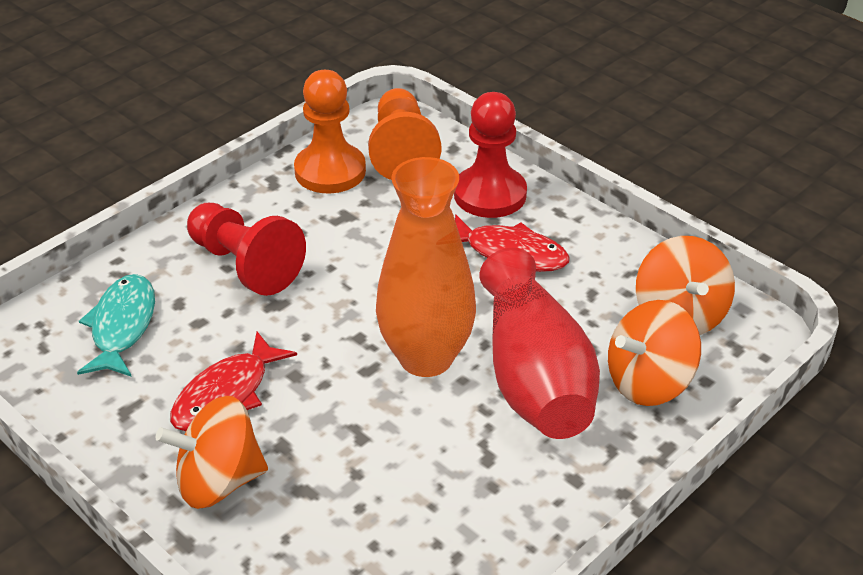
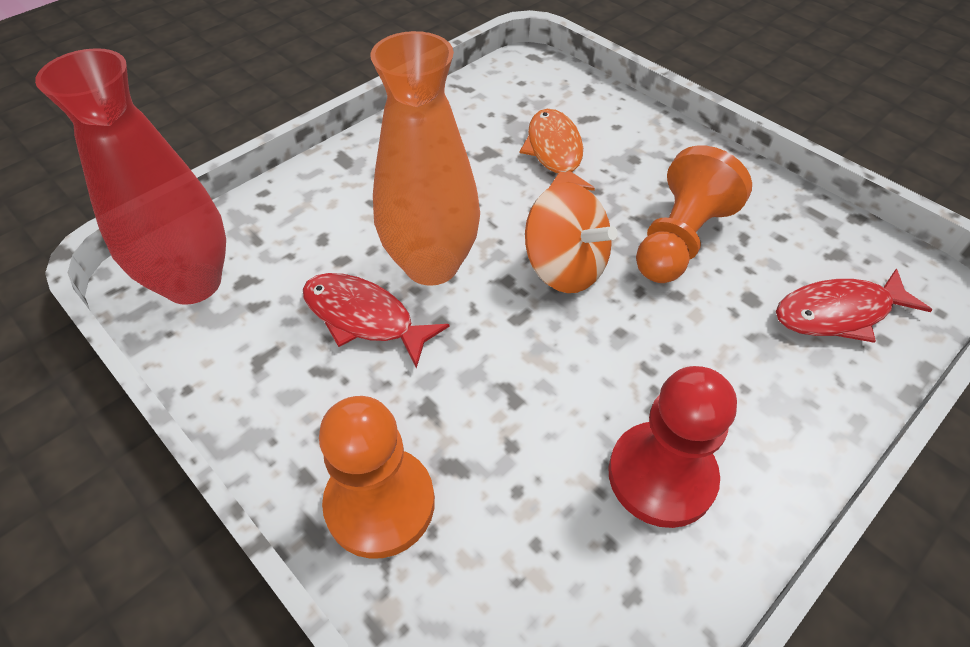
orange fish: none = 0 -> [520,109,595,191] = 1
orange spinning top: [156,396,268,509] [608,300,701,406] [636,236,735,335] = 3 -> [525,182,617,293] = 1
red pawn: [187,203,306,296] [454,92,527,218] = 2 -> [608,366,737,528] = 1
turquoise fish: [77,274,155,377] = 1 -> none = 0

